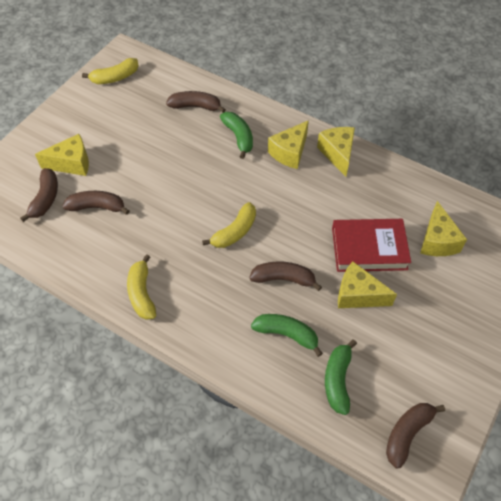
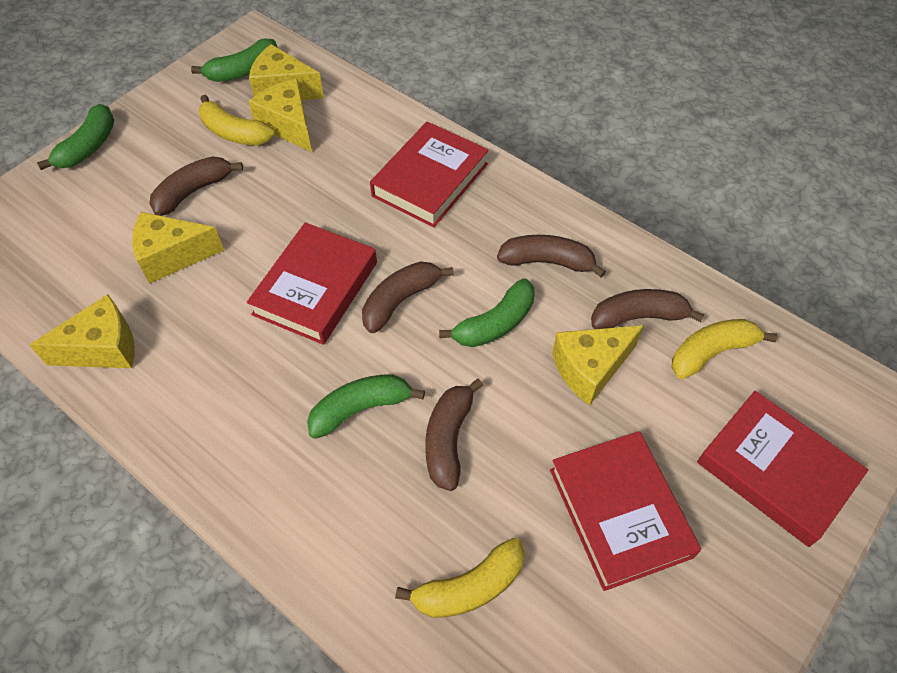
green banana: [220,112,253,159] [251,314,323,357] [325,339,357,415] = 3 -> [37,104,114,170] [191,39,277,82] [307,374,425,439] [439,279,535,347] = 4
red book: [332,219,411,272] = 1 -> [247,222,377,345] [370,121,489,227] [550,431,701,591] [697,391,868,547] = 4

